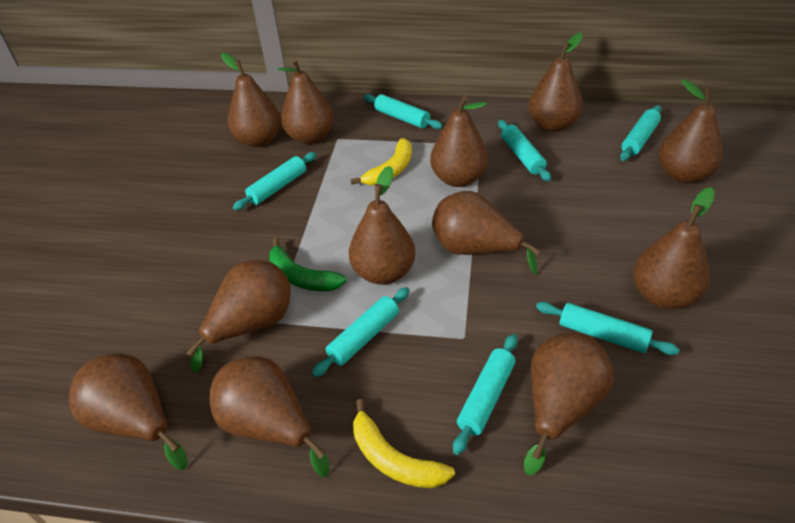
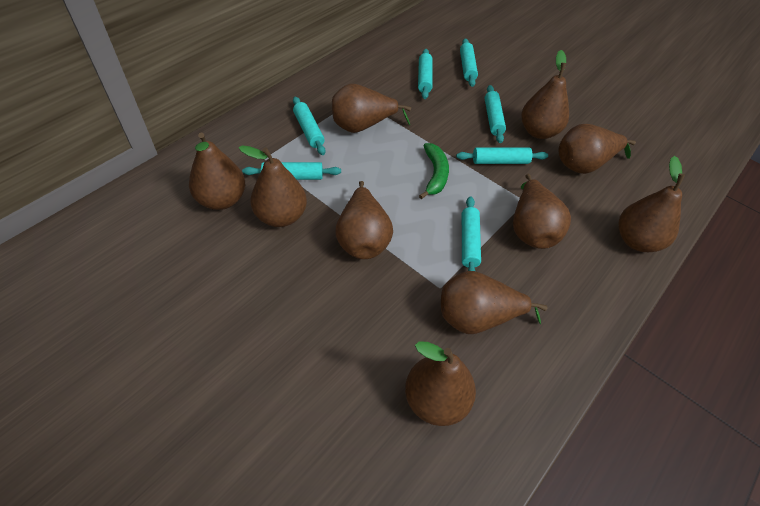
brown pear: [69,354,188,470] [187,260,291,373] [210,357,330,477] [221,53,281,147] [277,59,334,144] [349,166,415,285] [430,96,488,187] [432,191,541,274] [524,333,614,475] [528,33,583,132] [633,187,715,310] [659,79,723,184] = 12 -> [189,133,245,210] [239,146,307,227] [332,84,411,133] [335,181,393,259] [405,341,476,426] [441,271,547,334] [513,174,571,249] [521,50,569,139] [559,124,636,174] [618,156,685,252] = 10
yellow banana: [351,138,412,185] [353,399,455,488] = 2 -> none = 0

